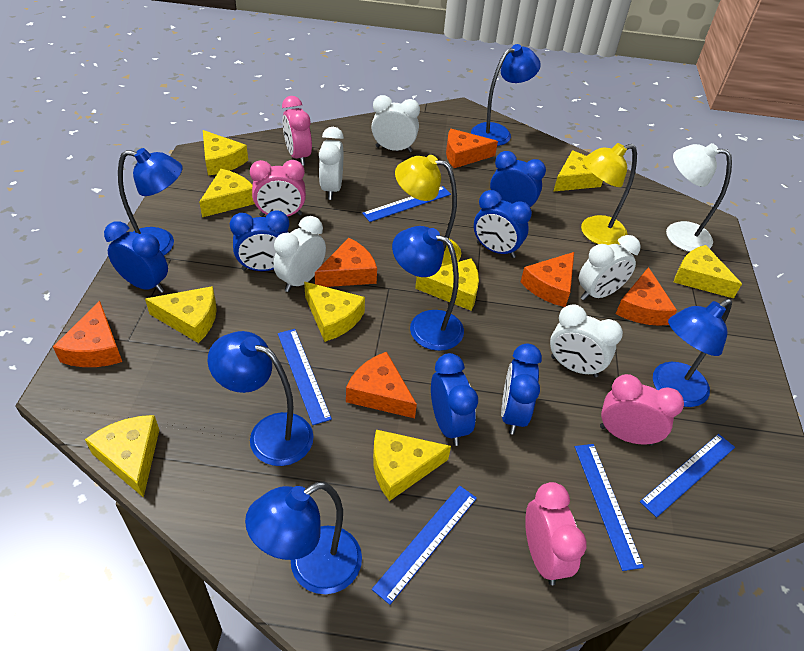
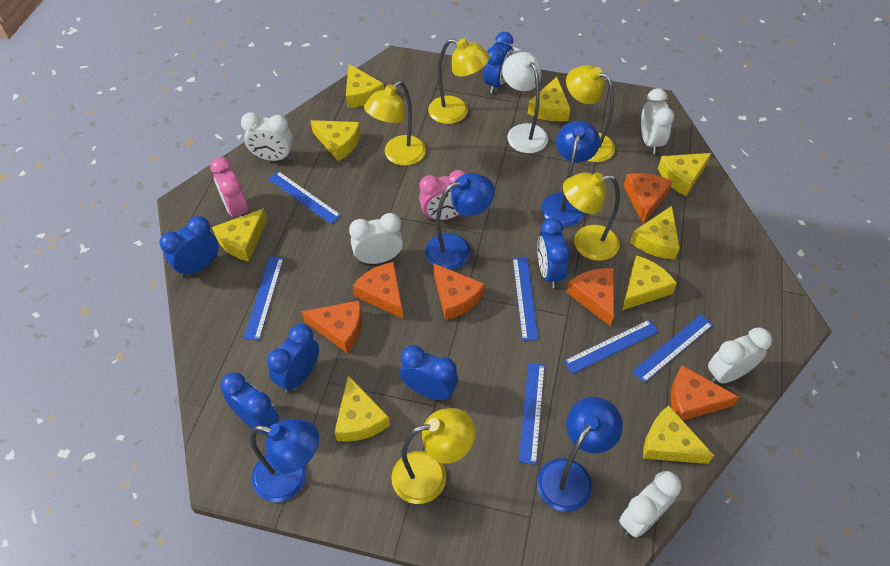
blue lamp: [118,148,183,255] [208,331,314,466] [245,482,362,594] [392,226,464,351] [471,44,541,146] [653,299,732,407] = 6 -> [250,419,319,502] [425,173,495,270] [537,397,623,512] [541,121,600,227] = 4
blue ruler: [278,329,332,425] [362,186,451,222] [372,486,477,605] [575,444,644,571] [640,434,735,518] = 5 -> [244,256,284,341] [268,171,342,224] [512,257,539,341] [519,363,545,465] [564,320,659,374] [632,315,713,383] = 6
pink clock: [250,160,306,217] [282,96,312,166] [525,482,587,585] [600,374,684,446] = 4 -> [210,157,248,218] [419,170,466,220] = 2
yellow lamp: [395,155,461,267] [581,143,637,245] = 2 -> [364,81,426,166] [391,408,475,504] [428,38,489,124] [563,172,620,261] [566,65,615,162] = 5

